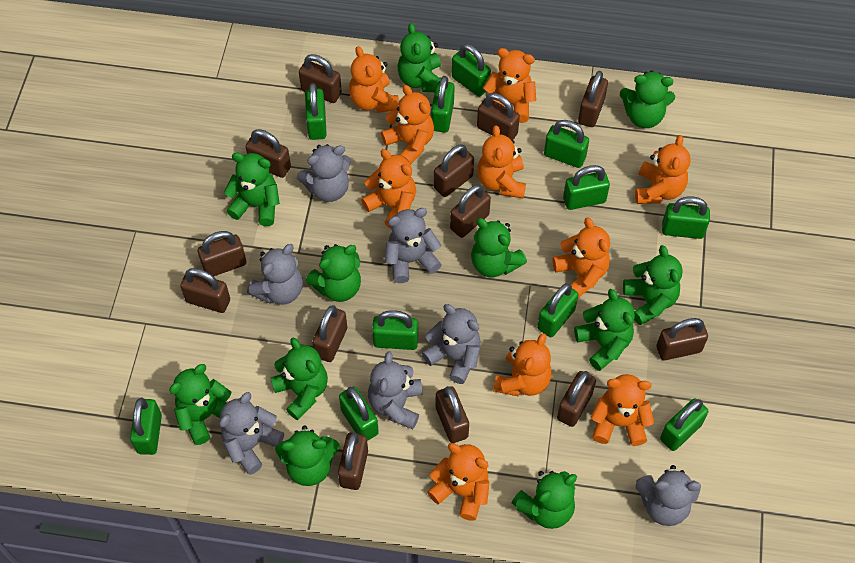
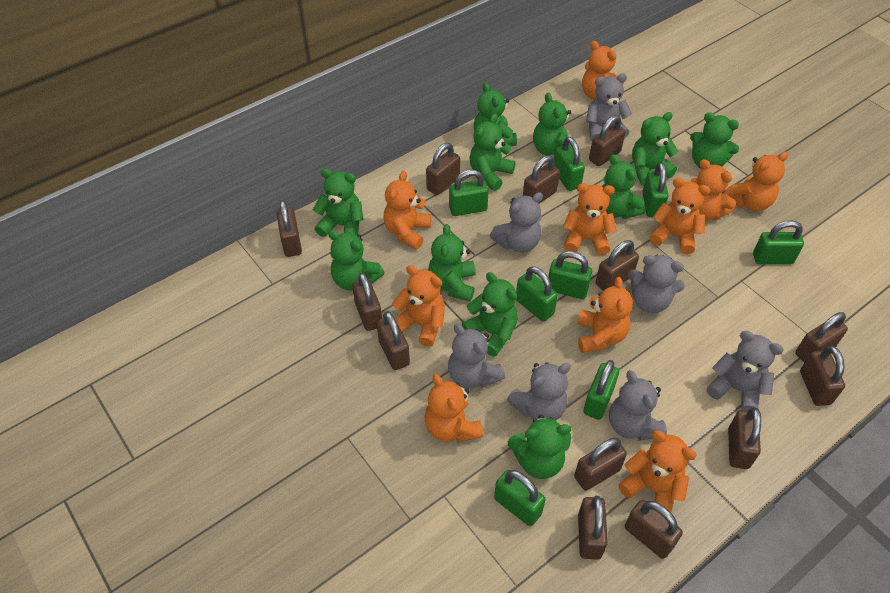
green padlock: [130,397,162,455] [305,83,327,140] [339,386,379,441] [372,310,418,350] [431,76,455,132] [452,44,491,97] [537,283,578,338] [544,120,589,168] [563,165,610,210] [660,398,708,451] [662,196,710,239] = 11 -> [449,170,489,216] [494,470,546,526] [516,266,558,322] [548,251,592,299] [554,137,585,191] [583,360,619,420] [642,162,668,217] [753,220,804,265] = 8

